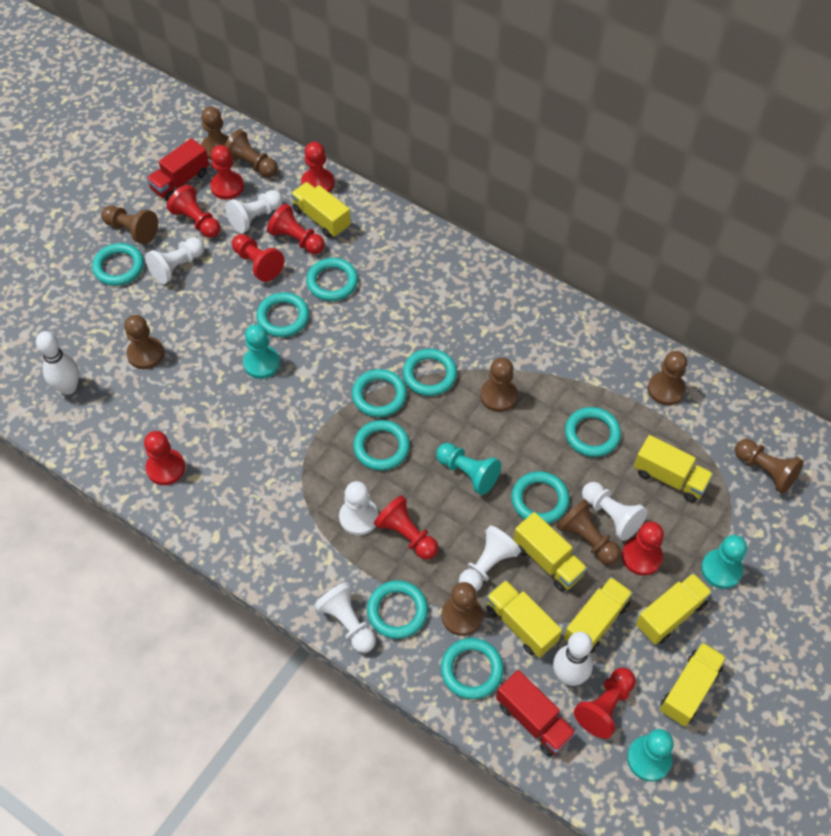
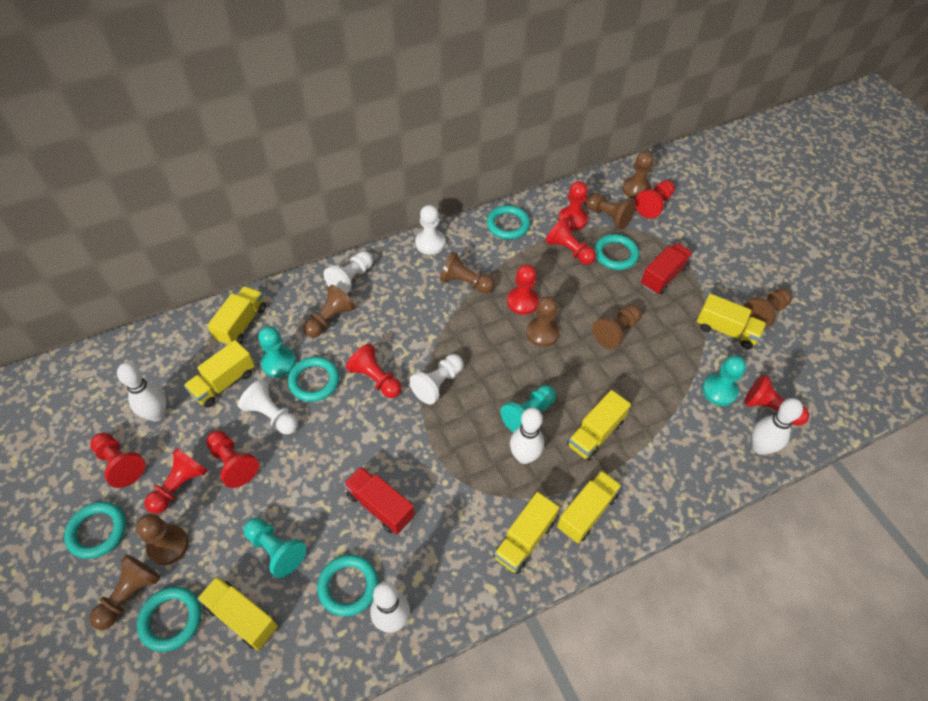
turquoise ring: [92,243,144,286] [256,292,309,337] [306,258,358,301] [352,369,407,417] [353,420,410,471] [367,580,428,639] [403,349,457,396] [441,638,504,699] [511,471,569,524] [565,407,621,457] = 10 -> [64,502,126,559] [137,587,202,652] [288,357,339,402] [317,555,378,616] [486,205,530,239] [594,234,639,270] = 6
white bowling pin: [36,331,79,395] [553,632,593,686] = 2 -> [117,363,166,421] [370,582,410,633] [510,407,544,464] [752,398,803,455] = 4
white pawn: [145,237,204,284] [225,190,283,233] [314,582,376,653] [339,481,379,536] [459,526,521,592] [582,482,648,541] = 6 -> [238,380,298,434] [324,251,373,294] [409,354,464,404] [415,205,445,255] = 4

